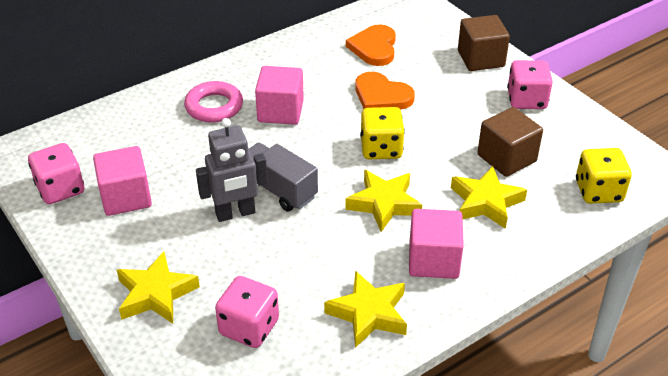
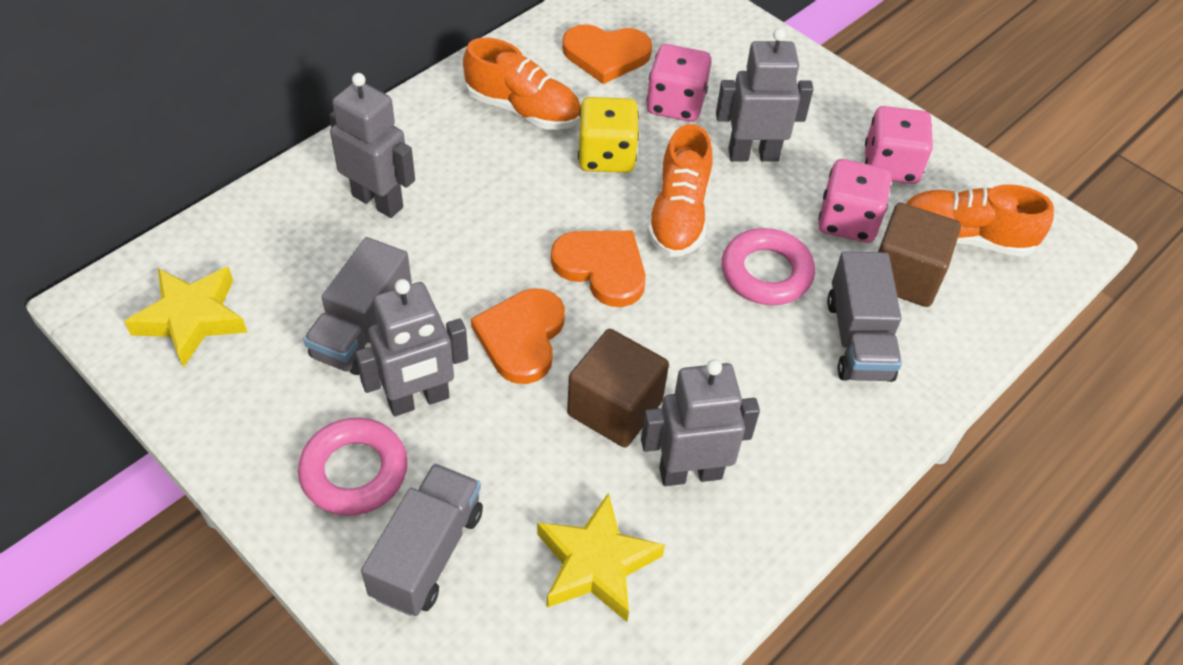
grey robot: [196,118,268,222] = 1 -> [329,73,415,218] [355,279,468,416] [641,359,760,486] [716,28,814,162] = 4
grey truck: [249,143,318,211] = 1 -> [304,237,412,375] [361,463,483,616] [827,251,902,382] = 3
orange heart: [346,24,396,66] [355,72,415,110] = 2 -> [471,288,565,384] [551,231,646,307] [562,24,652,84] = 3
orange shoe: none = 0 -> [463,38,581,130] [647,124,712,257] [906,184,1054,257] = 3
pink cube: [93,146,152,216] [255,66,304,125] [409,209,464,279] = 3 -> none = 0
pink ring: [184,81,243,122] = 1 -> [298,418,408,516] [722,228,815,305] = 2
yellow dice: [360,107,405,159] [576,148,632,204] = 2 -> [578,97,639,173] = 1
yellow star: [117,251,200,324] [324,270,407,348] [345,170,422,232] [451,166,527,229] = 4 -> [124,267,247,368] [537,493,665,622] = 2

